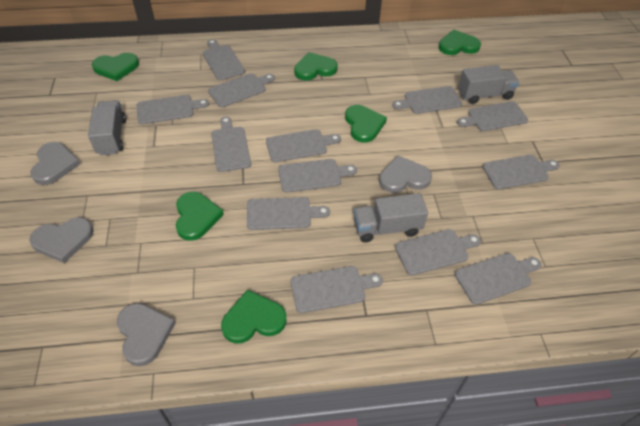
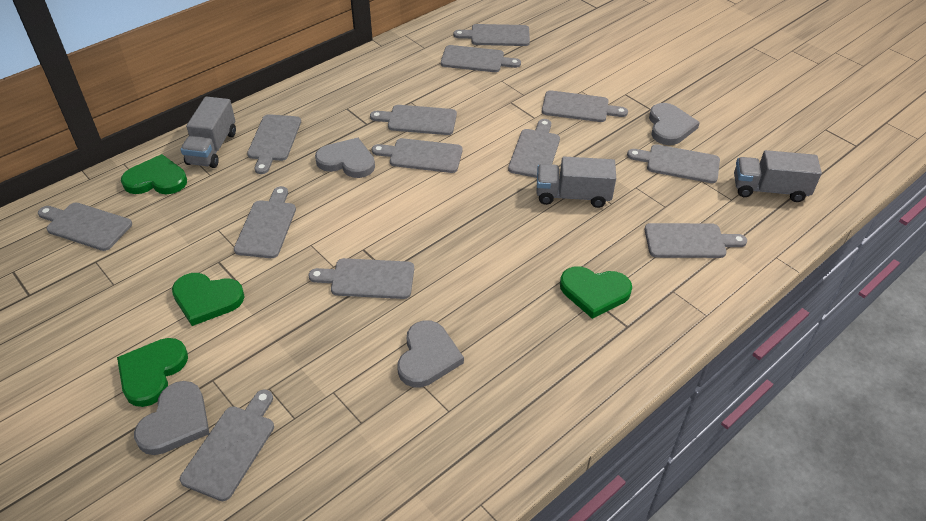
green heart: [92,53,139,81] [176,192,224,241] [221,290,287,343] [294,52,338,80] [345,105,387,143] [439,30,481,55] = 6 -> [117,338,188,407] [121,154,187,194] [172,273,245,326] [560,266,632,319] = 4

